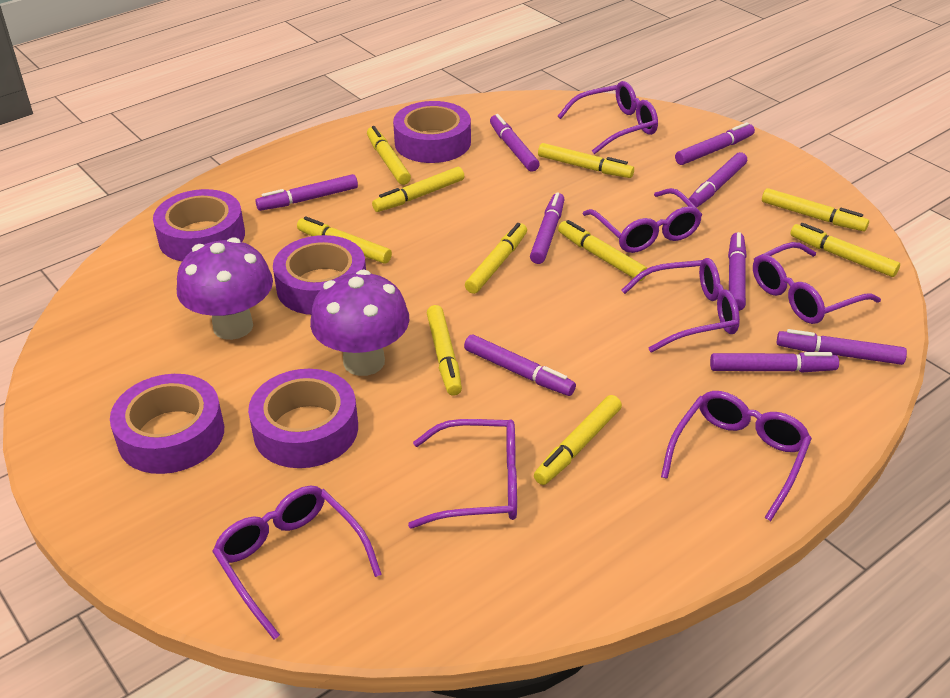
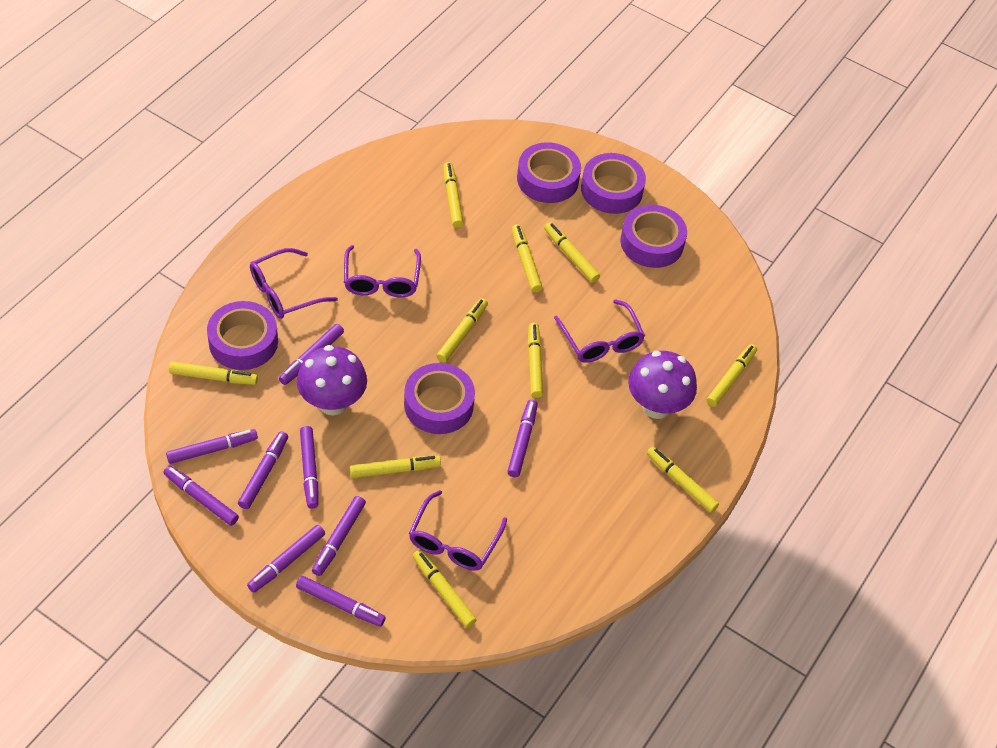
purple glasses: [212,485,382,640] [408,419,517,529] [558,81,658,154] [583,188,702,253] [621,258,740,353] [661,391,812,521] [753,242,881,324] = 7 -> [250,248,338,319] [344,245,421,297] [409,490,507,571] [554,299,645,363] = 4

